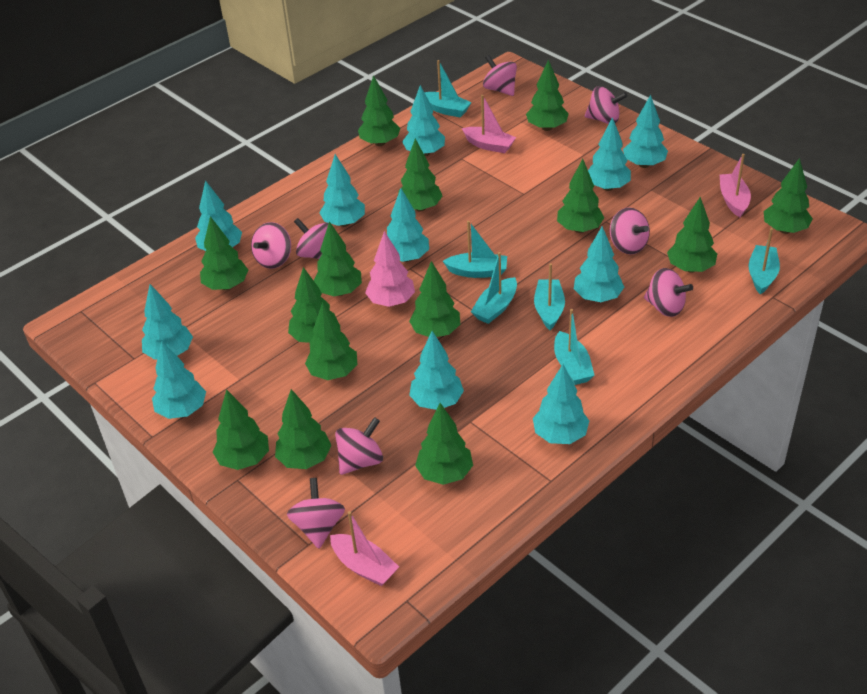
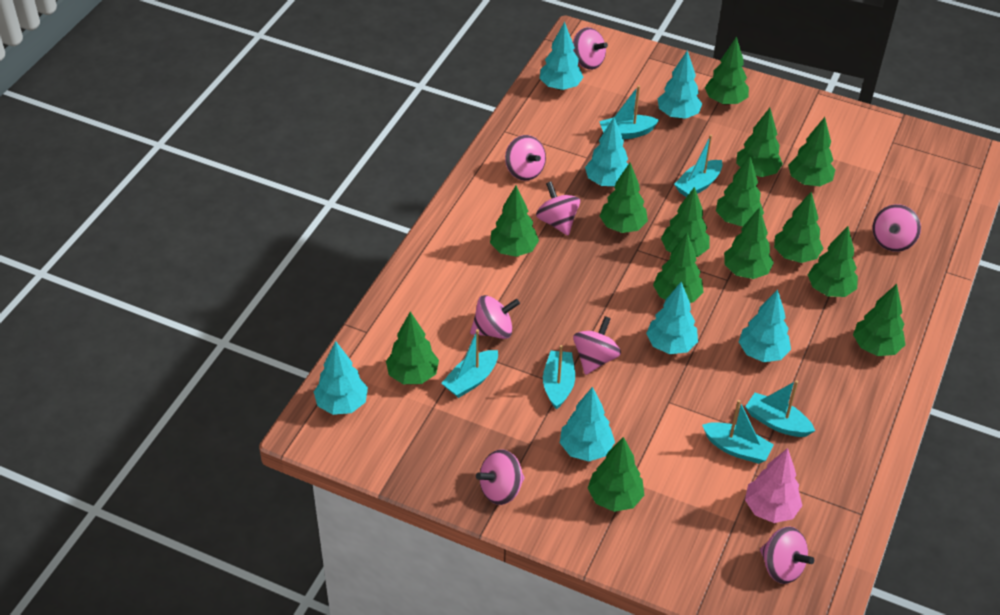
pink boat: [330,511,399,586] [462,95,516,153] [720,154,751,217] = 3 -> none = 0
turquoise tree: [142,284,193,360] [152,341,206,419] [195,180,242,251] [319,154,365,227] [387,188,429,262] [402,85,445,156] [409,331,464,410] [533,364,589,444] [574,226,624,302] [588,117,631,191] [623,95,668,168] = 11 -> [314,341,368,415] [540,22,583,90] [560,387,615,462] [585,117,628,186] [646,282,698,354] [658,50,702,119] [739,289,791,362] = 7

